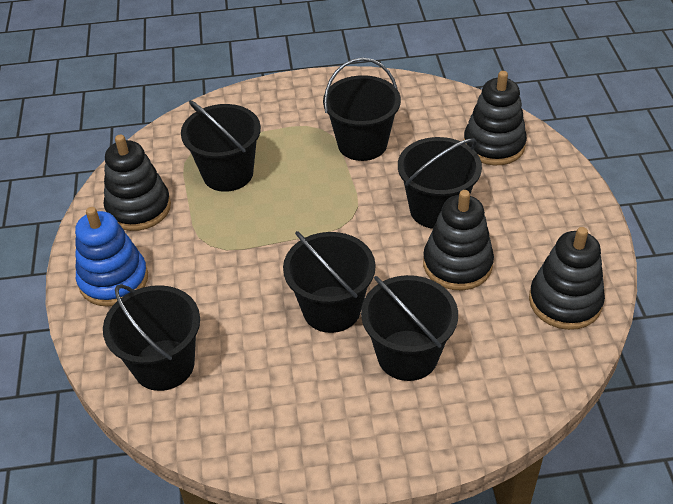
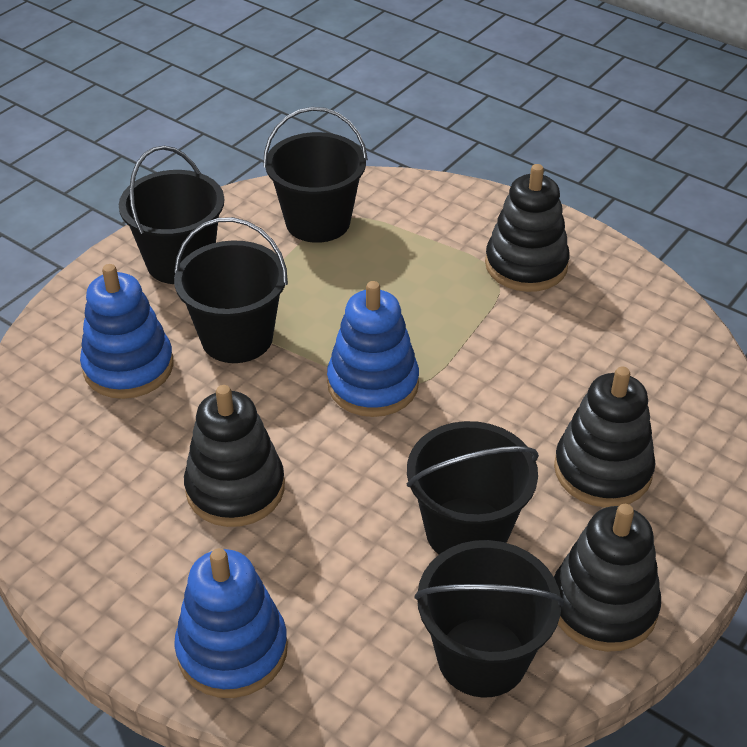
black bucket: [103,284,200,391] [181,100,261,192] [283,231,376,333] [323,58,401,161] [361,275,458,381] [398,137,482,229] = 6 -> [119,146,224,284] [174,217,288,363] [263,107,368,243] [407,421,539,554] [415,540,564,698] = 5
blue stacking toy: [75,207,148,307] = 1 -> [80,264,174,399] [174,548,288,698] [327,281,419,417] = 3

